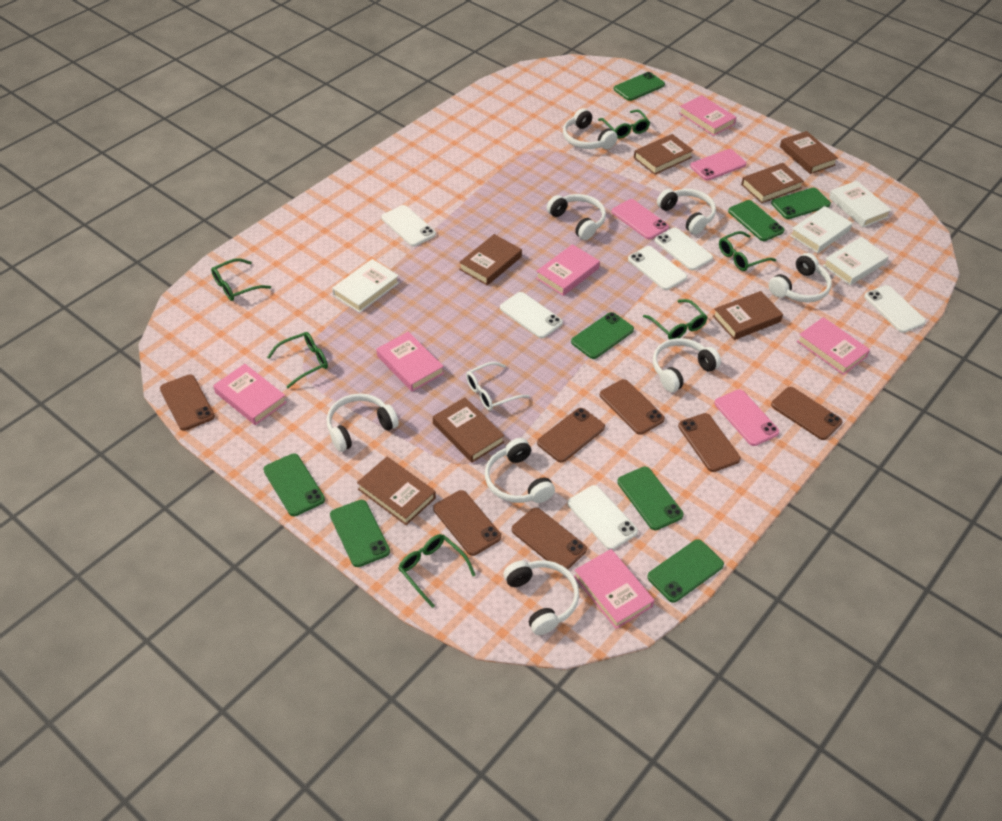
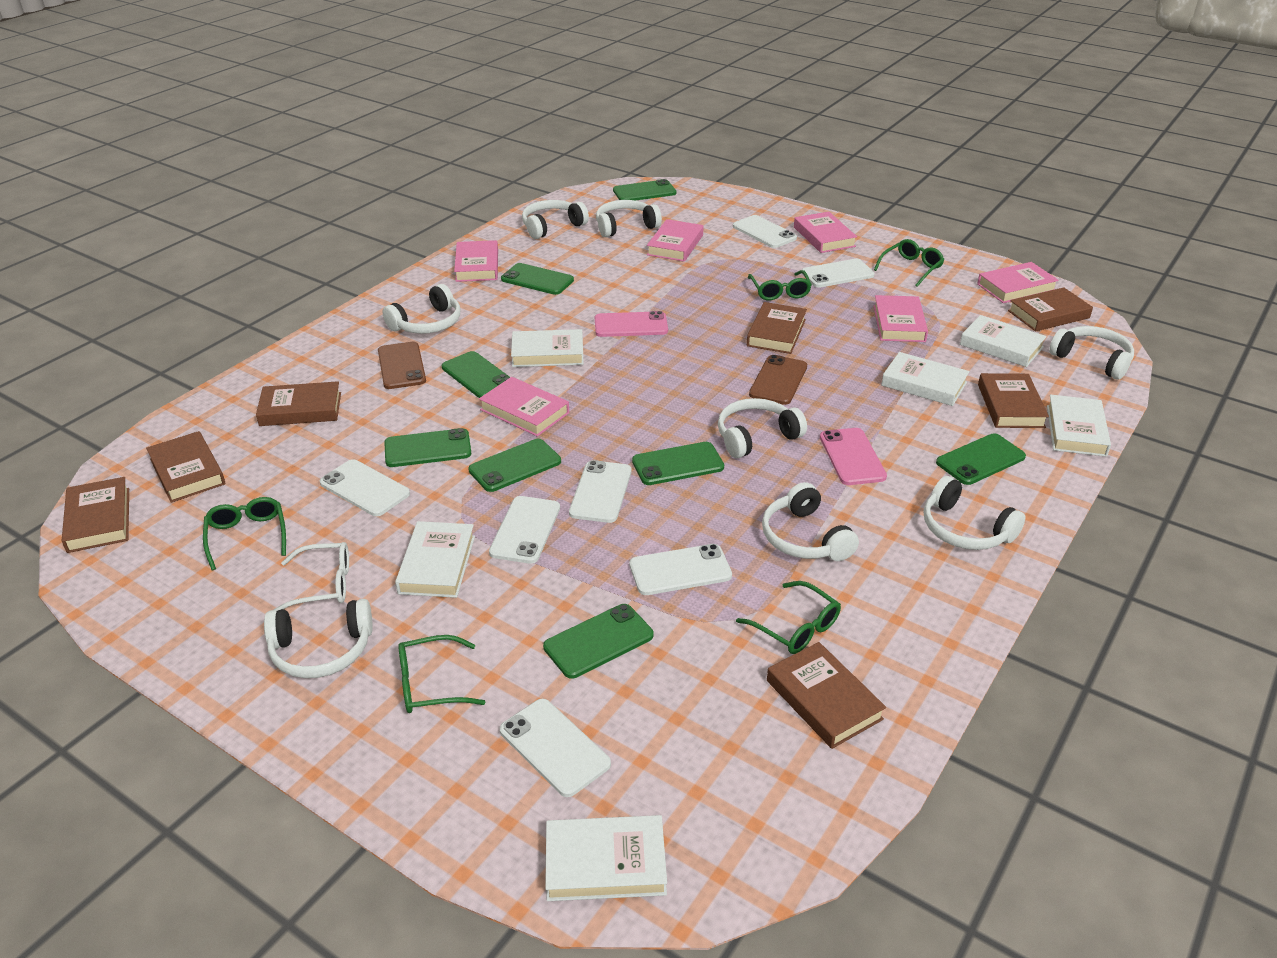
brown phone: [160,374,215,431] [433,490,501,556] [512,508,587,569] [537,408,605,463] [600,379,665,435] [678,413,741,472] [771,387,842,440] = 7 -> [378,342,426,389] [749,355,807,405] = 2
green glasses: [211,258,271,301] [267,332,328,388] [398,534,476,608] [598,109,650,139] [643,299,707,340] [719,231,776,271] = 6 -> [203,497,286,570] [398,635,485,713] [736,581,841,654] [748,270,812,301] [874,239,944,287] = 5
pink phone: [612,199,669,239] [690,149,747,180] [714,389,779,446] = 3 -> [595,311,668,337] [820,428,887,485] = 2
white book: [332,259,399,313] [790,206,852,253] [823,237,889,285] [829,181,891,227] = 4 -> [395,521,475,598] [511,329,584,367] [545,815,667,901] [882,352,970,406] [960,315,1047,367] [1047,395,1111,457] = 6
white phone: [381,205,436,246] [500,292,563,338] [568,485,638,550] [628,246,687,290] [654,228,713,270] [864,285,926,333] = 6 -> [320,459,410,516] [489,496,560,564] [500,699,611,797] [569,460,631,523] [629,544,732,595] [733,215,797,248] [802,259,875,288] = 7

